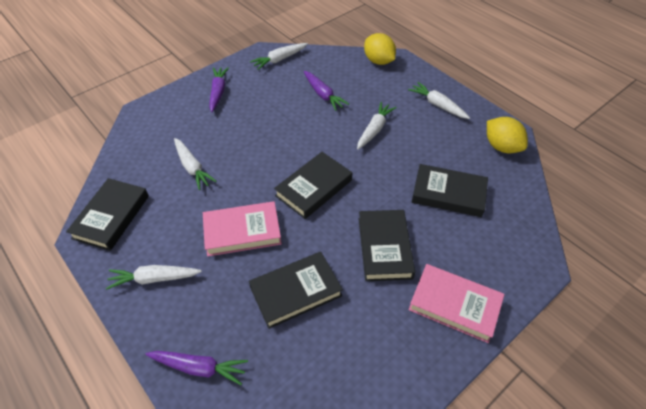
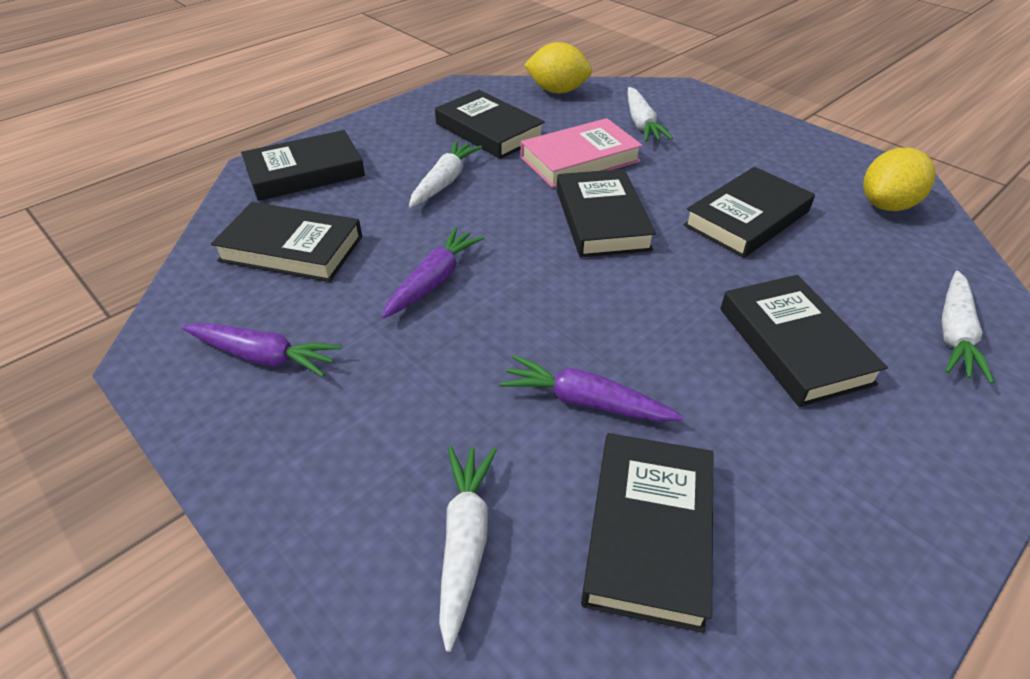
black book: [66,178,149,251] [249,252,343,329] [274,152,352,219] [359,210,415,281] [412,164,488,217] = 5 -> [211,202,362,282] [241,130,365,201] [435,90,545,159] [557,169,656,257] [581,433,713,633] [684,167,815,258] [720,275,888,407] = 7
pink book: [203,201,282,256] [409,264,505,343] = 2 -> [521,118,643,188] = 1
white carrot: [106,265,202,290] [174,138,217,190] [250,43,308,70] [357,102,397,150] [408,82,470,119] = 5 -> [409,141,482,208] [439,446,496,652] [628,87,673,142] [941,271,994,384] = 4

